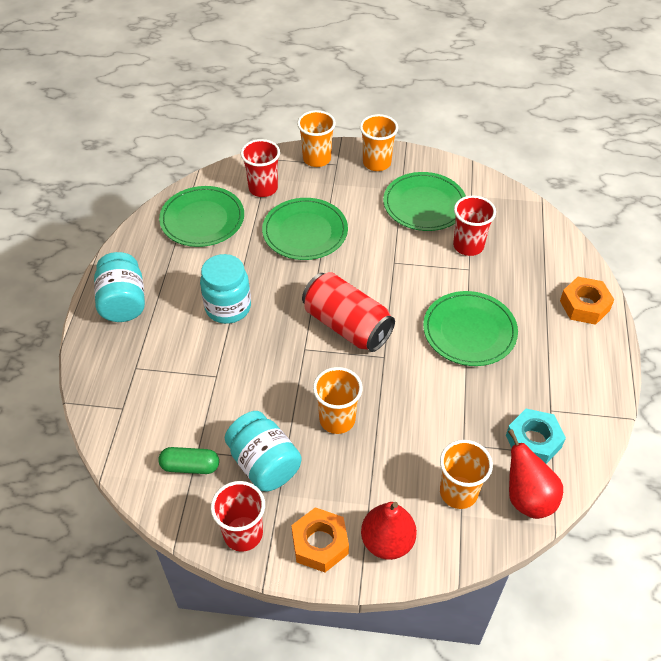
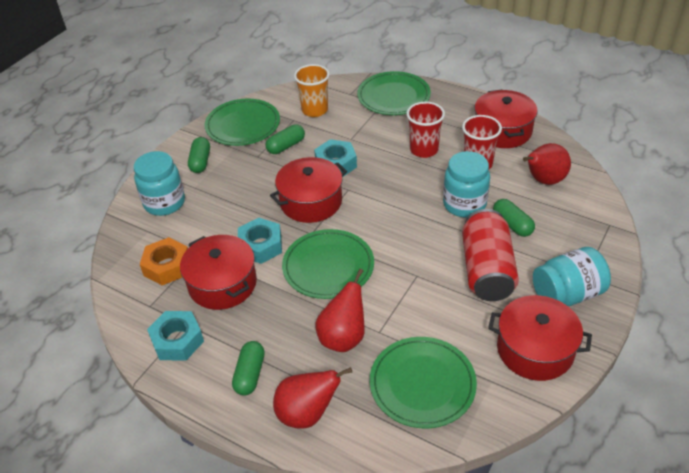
green capsule: [158,447,219,474] = 1 -> [188,137,210,173] [232,341,265,396] [265,124,305,154] [493,199,535,237] = 4
orange cup: [297,110,336,167] [313,367,363,434] [360,114,398,171] [440,440,493,509] = 4 -> [294,64,330,117] = 1
orange nut: [292,507,349,572] [560,277,614,325] = 2 -> [140,237,188,285] = 1
red cup: [211,481,265,552] [241,139,280,197] [453,196,496,256] = 3 -> [406,102,445,158] [462,115,502,169] = 2
red pear: [361,502,417,560] [508,429,563,519] = 2 -> [273,367,352,429] [316,269,365,352] [523,143,571,185] = 3
red pot: none = 0 -> [180,235,257,310] [270,157,347,223] [474,90,537,148] [488,295,592,381] = 4
turquoise nut: [506,409,566,464] = 1 -> [147,311,204,361] [238,218,282,264] [314,139,357,177] = 3

